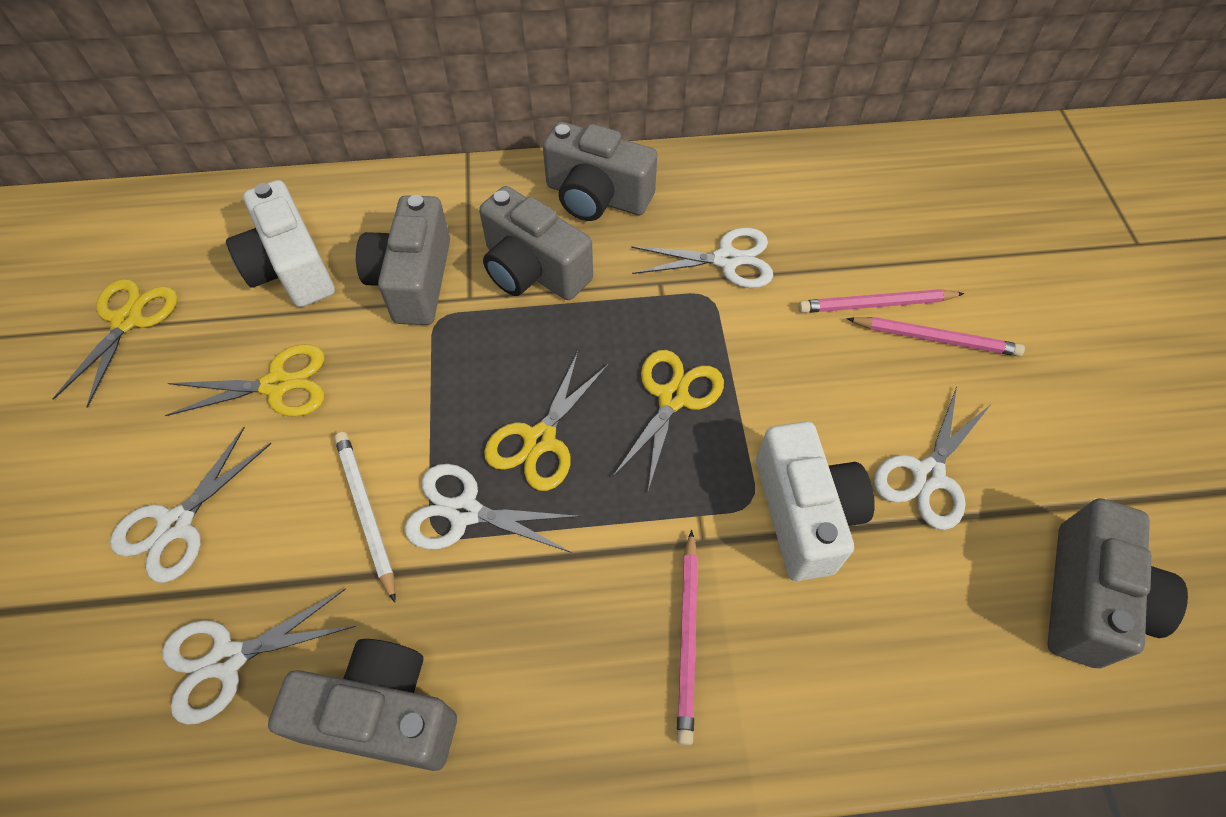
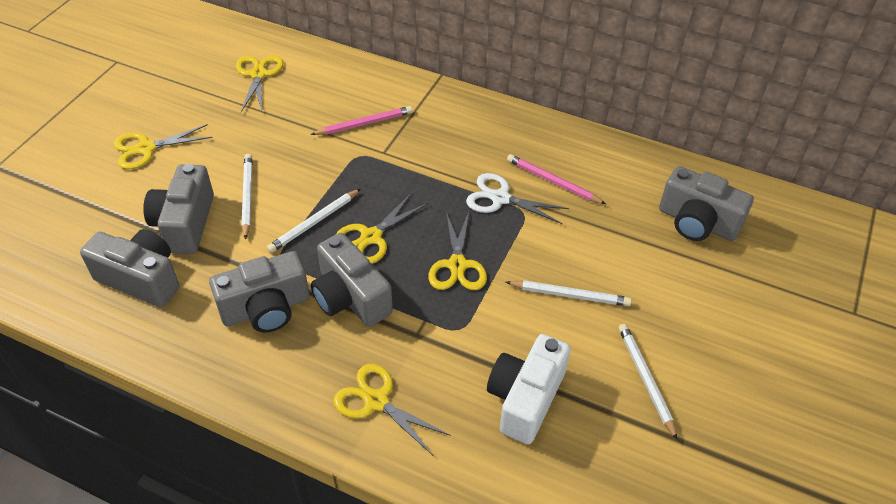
pink pencil: [677,530,698,745] [798,289,964,313] [846,317,1025,357] = 3 -> [310,106,413,135] [507,154,606,204] = 2
white camera: [226,180,335,307] [756,421,875,581] = 2 -> [487,334,571,444] = 1
white pencil: [334,432,396,603] = 1 -> [241,154,252,240] [267,189,361,253] [506,280,632,306] [618,324,678,440] = 4
white scissors: [110,427,271,583] [162,589,356,725] [404,464,581,553] [631,228,773,288] [874,387,991,530] = 5 -> [466,173,569,224] = 1
yellow scissors: [52,279,178,408] [165,344,324,417] [484,352,609,491] [613,350,724,491] = 4 -> [113,124,213,169] [236,55,284,112] [333,364,451,455] [336,192,428,264] [428,211,487,290] = 5

